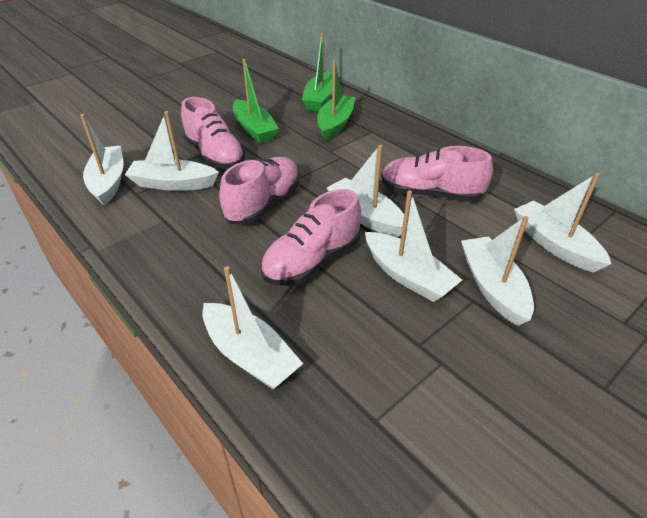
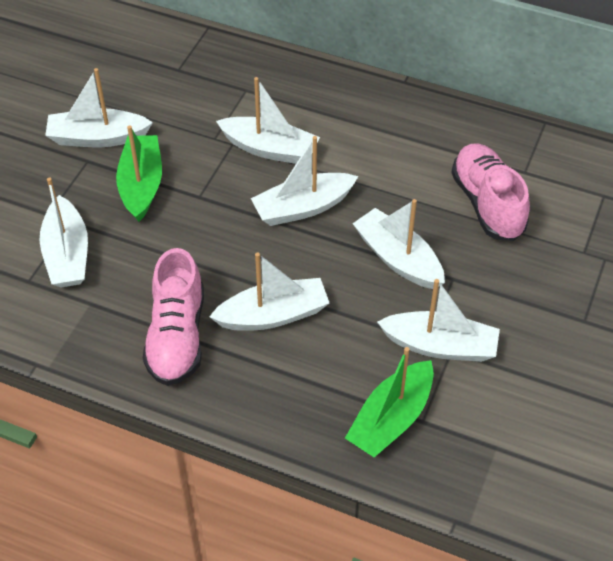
green boat: [233,59,279,143] [302,33,332,112] [317,61,356,141] = 3 -> [116,125,162,222] [345,347,434,457] = 2
pink shoe: [181,97,246,169] [219,157,300,224] [260,189,361,286] [381,146,493,202] = 4 -> [143,248,204,386] [451,143,530,241] = 2

